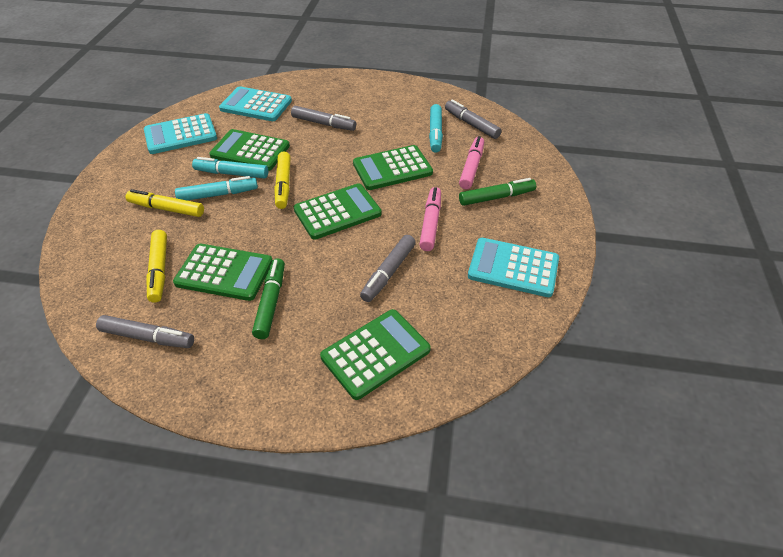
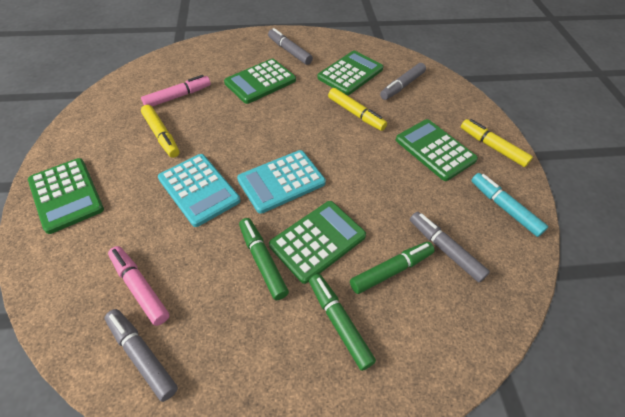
green marker: [252,258,285,339] [459,178,536,206] = 2 -> [239,218,289,300] [309,274,376,371] [350,242,435,294] = 3
turquoise calculator: [144,113,217,154] [219,86,292,121] [468,238,559,297] = 3 -> [158,154,240,227] [237,150,326,214] = 2
turquoise marker: [175,176,258,200] [192,157,268,178] [429,104,443,153] = 3 -> [471,173,548,237] = 1

